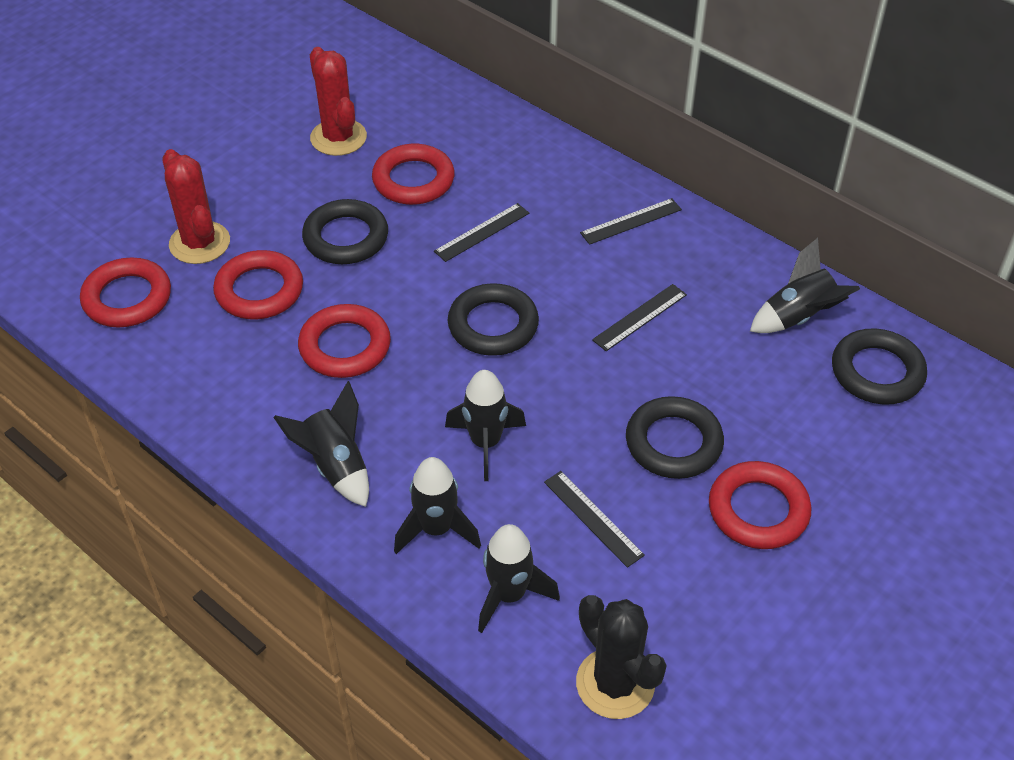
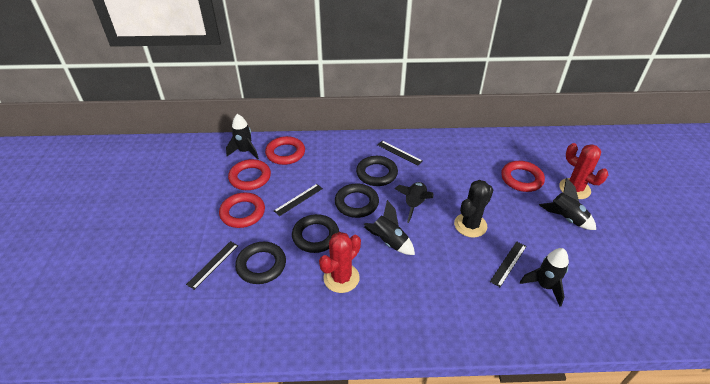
red ring: [80,258,171,328] [213,250,303,319] [298,304,391,378] [372,144,455,205] [709,461,811,549] = 5 -> [219,193,265,228] [228,159,271,190] [265,136,305,165] [501,161,545,192] = 4

